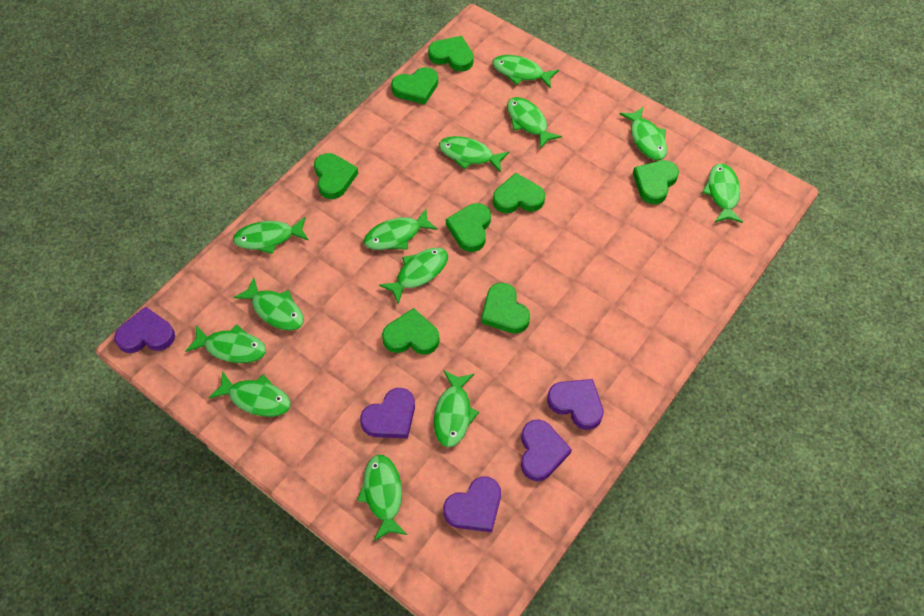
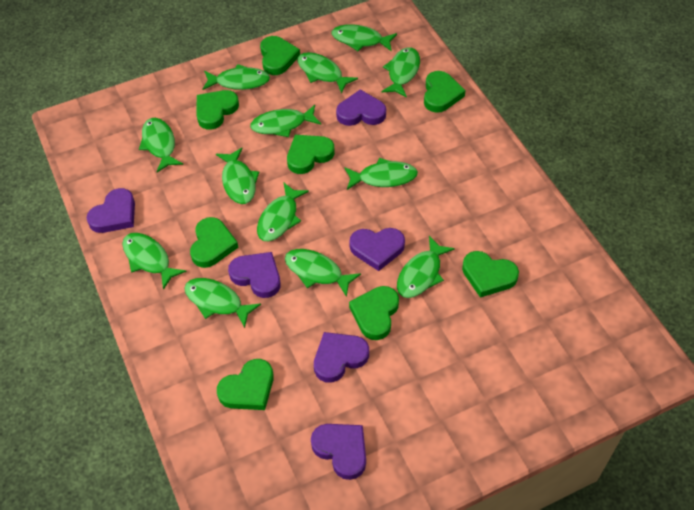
purple heart: [114,307,175,353] [360,388,415,439] [443,476,501,532] [521,419,572,481] [547,379,604,430] = 5 -> [87,188,135,233] [228,252,281,298] [311,424,366,480] [314,332,369,383] [336,89,386,126] [349,228,405,271] = 6

